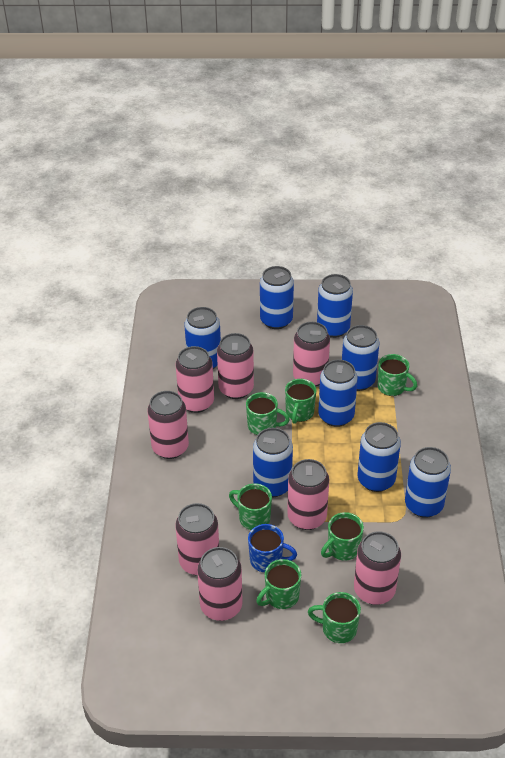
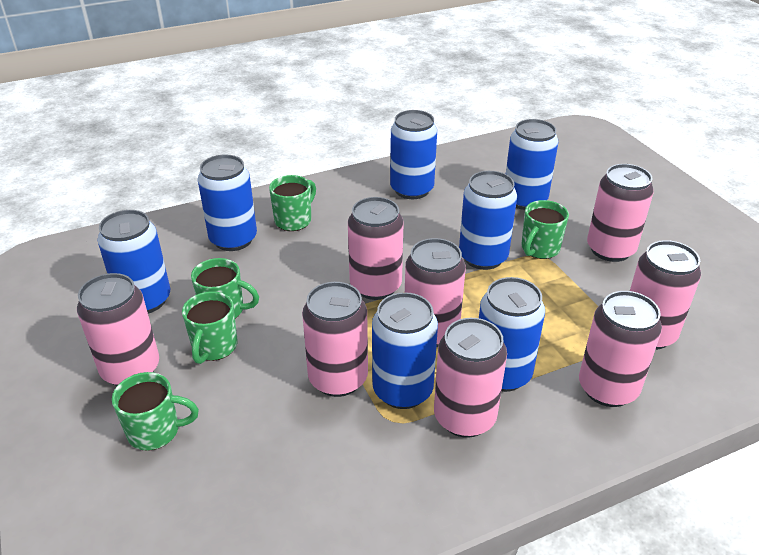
blue can: [184,307,221,369] [253,428,293,497] [260,266,294,329] [317,274,353,338] [318,360,358,427] [342,325,379,391] [358,422,401,492] [405,447,451,518] = 8 -> [97,210,170,313] [198,155,257,251] [372,292,438,409] [390,110,437,199] [459,171,517,270] [479,277,545,392] [506,119,558,210] = 7
blue mug: [248,524,297,572] = 1 -> none = 0
green mug: [229,483,272,530] [246,392,290,435] [256,559,301,609] [285,379,317,424] [308,592,361,643] [321,512,364,561] [378,354,417,396] = 7 -> [112,372,199,451] [182,291,238,364] [191,258,259,318] [269,175,316,231] [521,200,569,259] = 5

